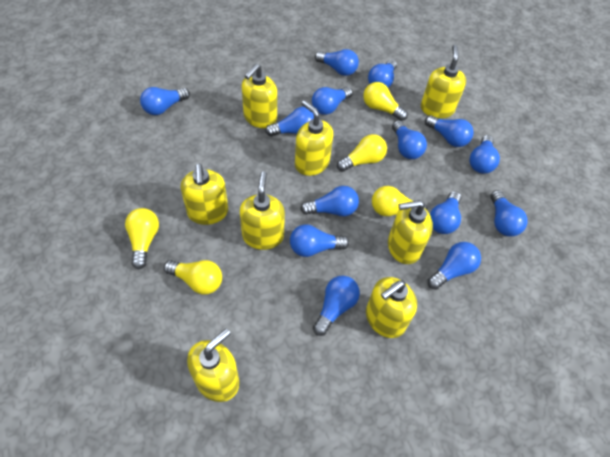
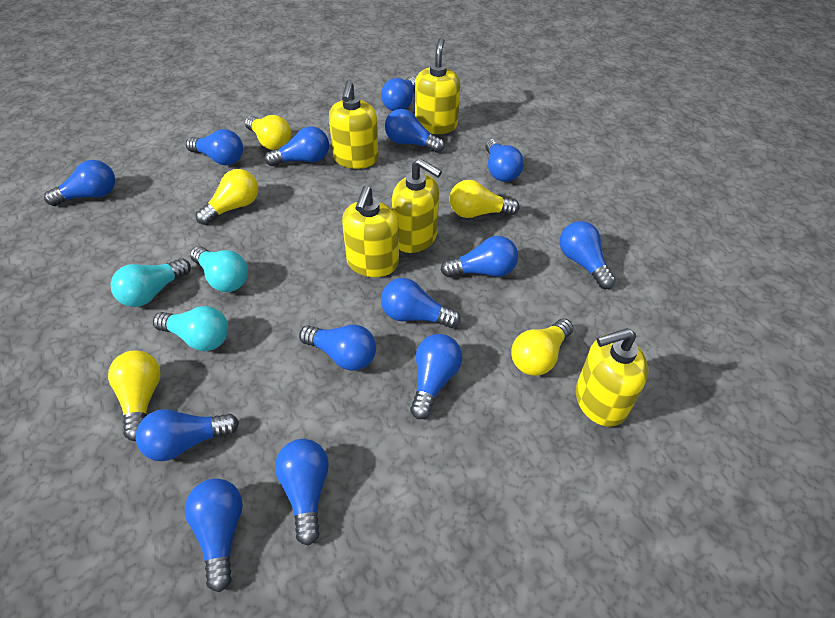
turquoise light bulb: none = 0 -> [111,258,191,307] [153,306,228,351] [190,246,248,292] = 3
yellow soap dispenser: [181,164,228,225] [187,328,239,402] [240,171,285,250] [242,64,277,128] [295,100,333,176] [366,277,417,338] [388,200,433,264] [421,45,466,118] = 8 -> [329,81,379,169] [342,186,399,277] [392,158,442,253] [415,38,460,134] [576,328,648,427] = 5

